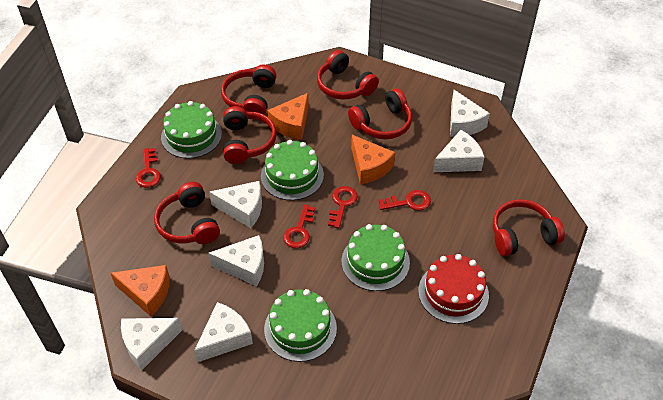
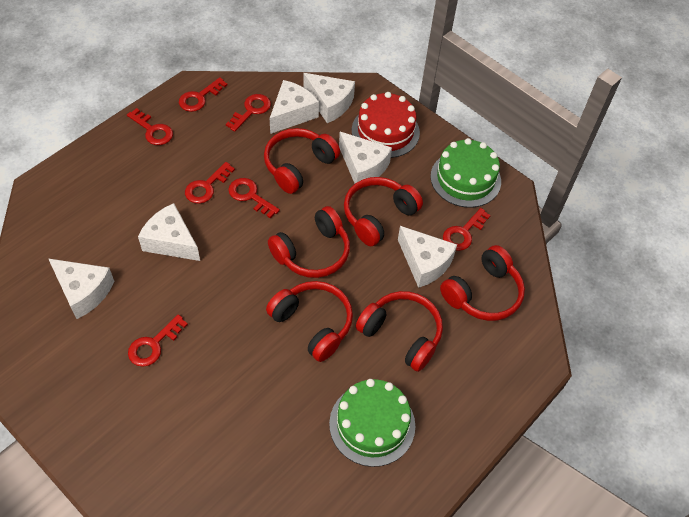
green cake: [161,101,222,159] [261,140,324,200] [264,289,337,362] [342,224,410,291] = 4 -> [329,379,415,467] [430,138,501,208] = 2
orange cheese: [111,265,170,316] [268,93,309,140] [351,135,395,185] = 3 -> none = 0
red key: [136,148,161,188] [283,205,315,248] [328,186,358,229] [379,190,431,211] = 4 -> [127,108,173,145] [128,314,188,367] [179,77,227,112] [185,162,235,204] [226,94,271,132] [228,178,280,218] [443,208,491,251] = 7

